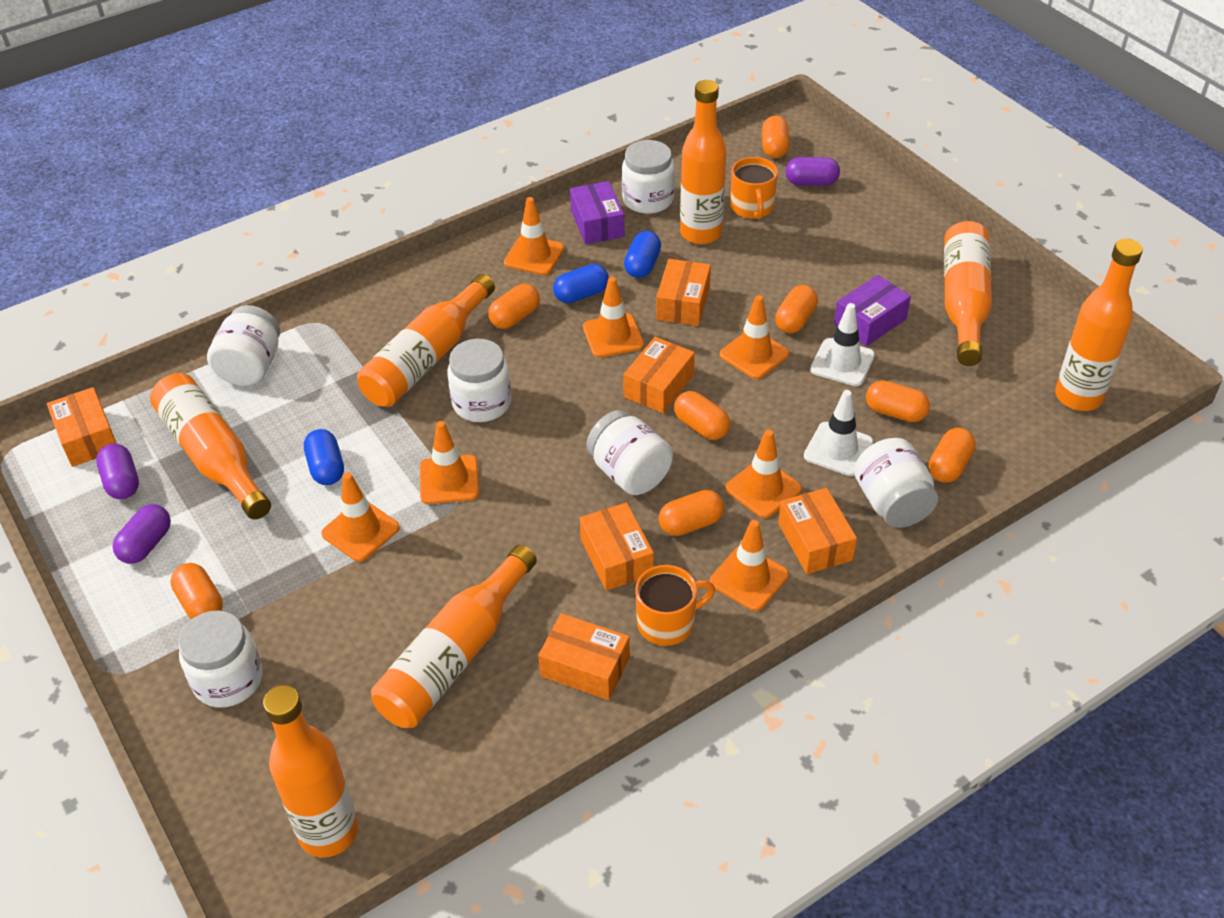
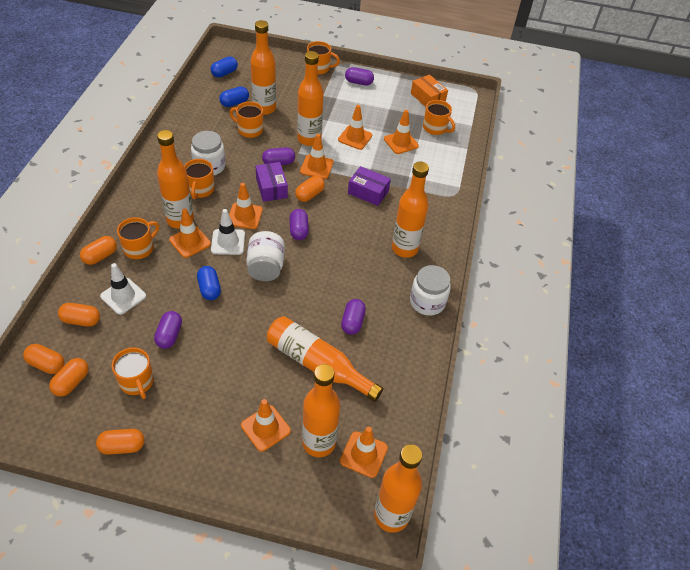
orange box: [47,387,117,467] [538,613,630,700] [580,502,654,591] [623,337,695,413] [656,259,711,326] [778,488,857,574] = 6 -> [411,74,448,107] = 1
orange capsule: [170,563,223,619] [488,284,540,329] [659,490,724,536] [674,391,730,440] [762,115,790,158] [775,285,818,333] [866,380,930,422] [929,428,976,483] = 8 -> [23,344,65,374] [49,358,89,397] [58,303,100,327] [80,236,117,265] [96,429,144,455] [295,176,325,202] = 6
orange mug: [635,565,715,646] [731,157,778,219] = 2 -> [112,347,154,399] [117,217,159,259] [184,159,215,199] [229,101,263,138] [307,41,340,74] [423,100,455,135] = 6
purple capsule: [96,444,139,499] [112,504,171,564] [785,157,840,186] = 3 -> [154,311,182,349] [262,147,295,165] [290,209,309,240] [341,299,366,335] [345,67,374,85] = 5
white jar: [178,610,263,708] [207,305,280,386] [447,339,511,422] [586,410,673,495] [622,140,675,214] [854,438,938,528] = 6 -> [191,131,226,175] [246,231,285,281] [410,265,451,316] = 3

